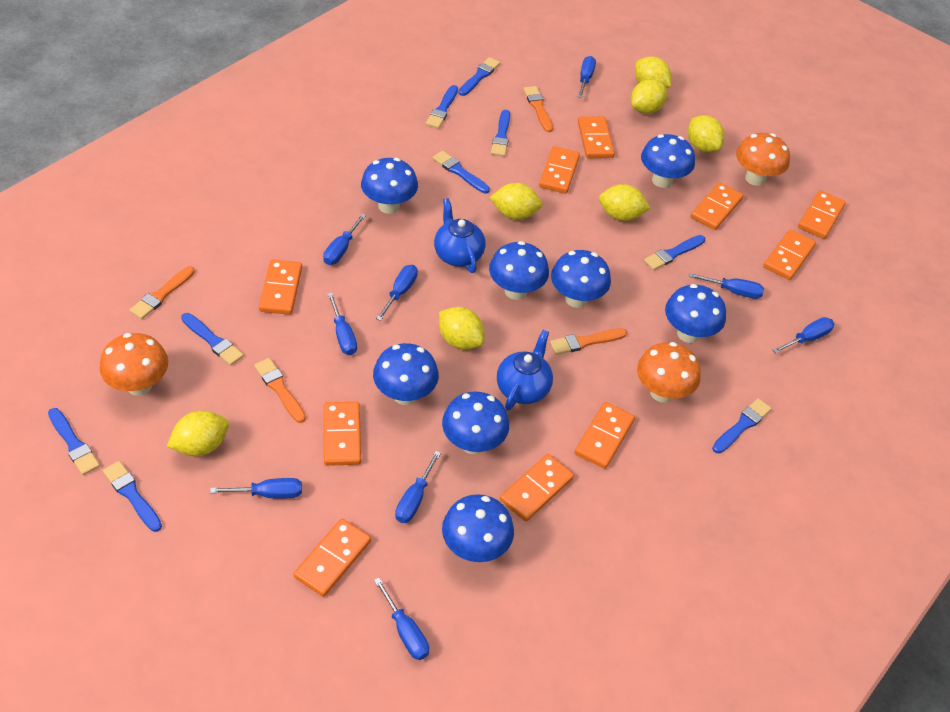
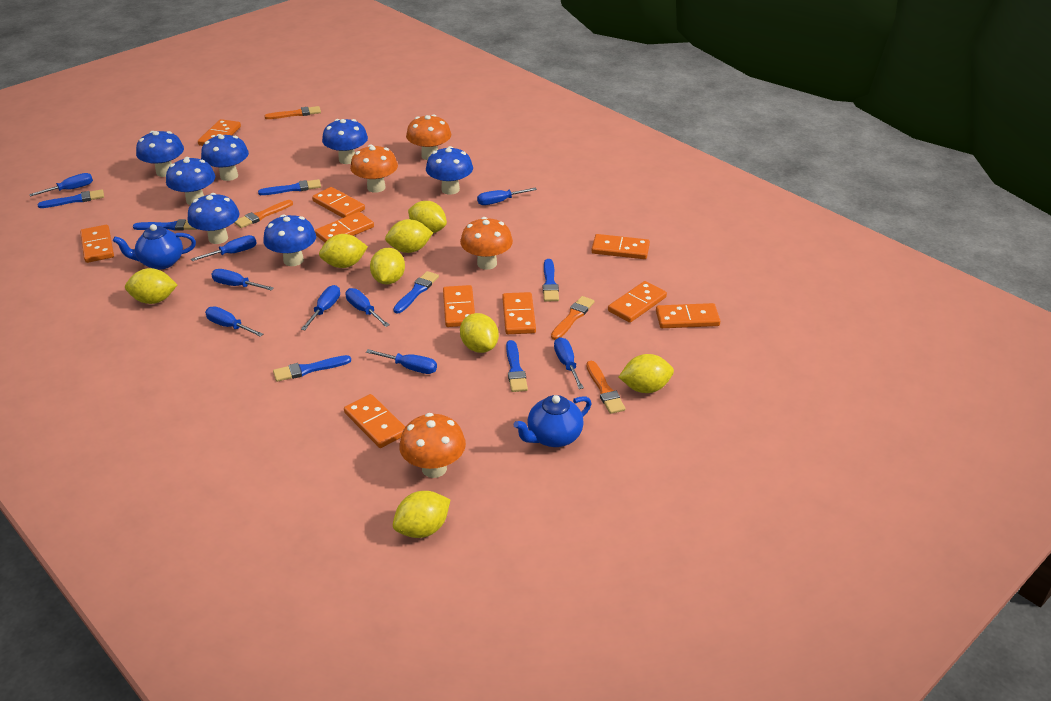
blue brush: [48,408,100,475] [103,461,162,532] [181,313,244,365] [426,85,458,129] [432,151,490,194] [458,57,500,96] [491,110,510,157] [644,235,705,270] [712,398,772,454] = 9 -> [37,189,104,208] [133,219,197,231] [258,179,321,195] [273,355,351,382] [393,271,439,314] [506,340,528,392] [543,259,559,301] = 7
blue mushroom: [361,158,418,214] [373,343,439,405] [442,391,509,454] [442,494,514,562] [489,241,549,300] [551,250,611,308] [641,134,695,188] [665,284,726,343] = 8 -> [136,131,184,177] [166,157,215,205] [187,193,239,244] [201,134,249,181] [263,214,316,266] [322,119,368,164] [426,146,473,195] = 7
orange mushroom: [100,333,168,396] [637,342,701,403] [736,133,790,186] = 3 -> [350,145,398,193] [399,413,466,478] [406,115,451,160] [460,217,513,270] = 4
yellow lemon: [167,411,229,456] [439,307,484,350] [490,183,542,220] [599,184,651,221] [631,79,667,114] [635,57,671,88] [688,115,725,152] = 7 -> [125,268,177,304] [319,234,368,268] [370,248,405,284] [385,219,433,253] [393,491,451,538] [408,201,447,233] [460,313,499,353] [619,354,674,393] = 8

